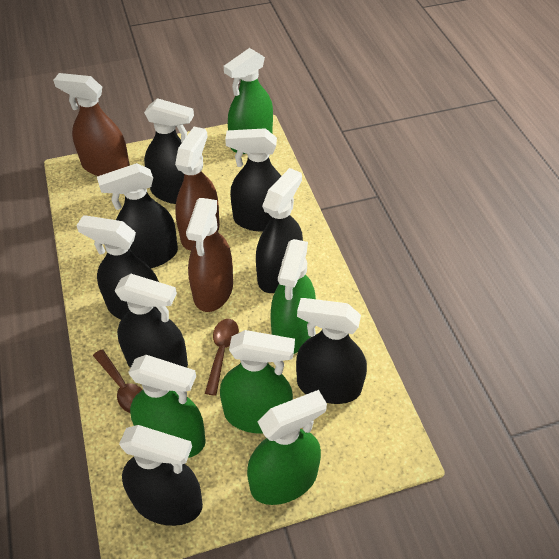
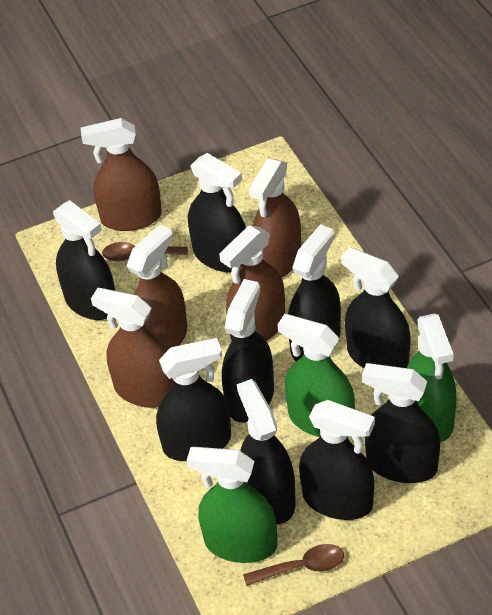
black spray bottle: [76,215,160,320] [97,163,178,268] [114,274,188,368] [119,425,203,526] [144,98,194,204] [225,128,281,232] [256,168,303,293] [296,298,367,404] = 8 -> [53,200,115,320] [156,338,231,461] [188,153,246,272] [222,279,274,423] [237,379,296,524] [288,224,341,361] [299,400,375,520] [341,247,411,368] [362,363,440,483] = 9
brown spray bottle: [53,73,130,176] [175,127,220,251] [186,198,233,312] = 3 -> [81,118,162,231] [91,288,173,408] [126,225,187,350] [219,225,285,341] [249,158,301,277] = 5
green spray bottle: [128,355,206,458] [220,330,295,434] [224,48,273,154] [247,390,327,505] [271,239,316,354] = 5 -> [186,447,277,563] [277,314,355,437] [407,314,457,443] = 3

